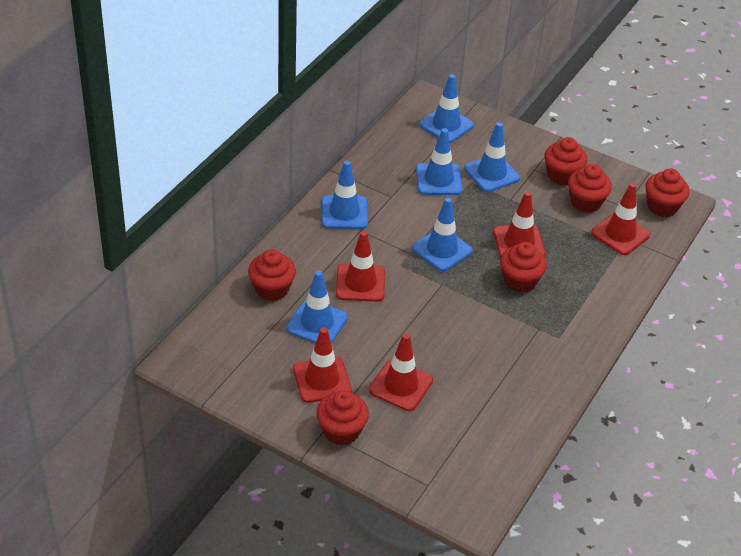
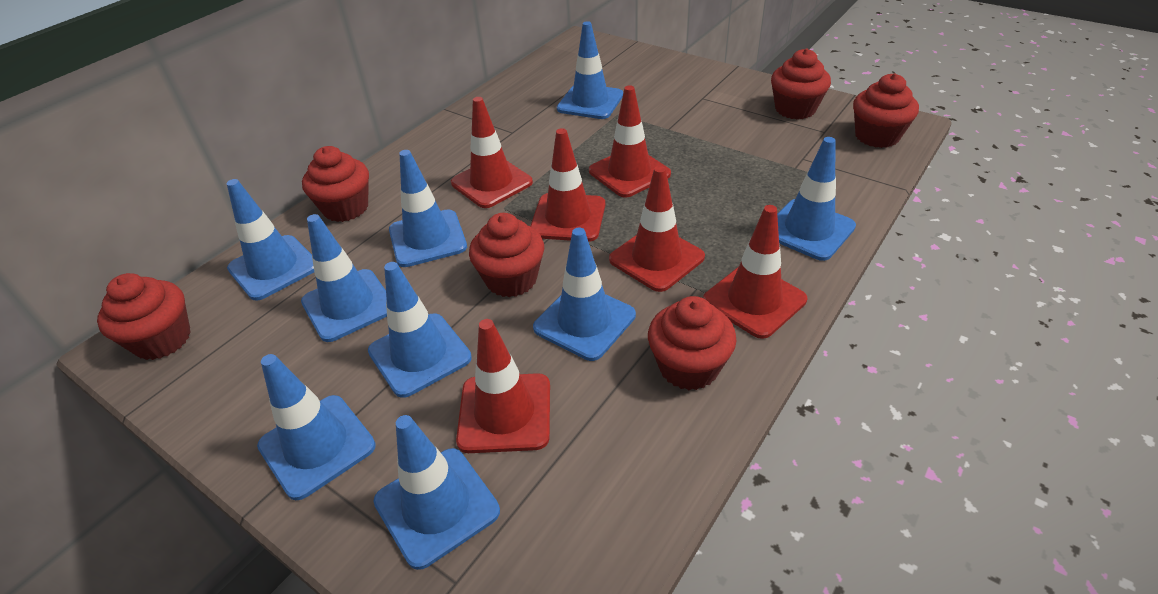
blue traffic cone: [286,270,348,344] [322,161,368,229] [412,198,473,271] [416,128,463,195] [419,74,474,143] [464,122,520,192] = 6 -> [227,179,314,301] [257,354,376,500] [301,214,387,342] [368,262,472,398] [373,415,500,570] [389,150,467,267] [533,228,636,361] [557,21,623,119] [777,137,856,261] = 9
red traffic cone: [293,327,352,403] [336,231,385,302] [369,333,433,411] [493,191,545,258] [591,183,650,255] = 5 -> [451,97,533,208] [456,319,550,453] [530,128,605,242] [589,85,671,198] [609,166,705,292] [703,205,807,339] = 6

